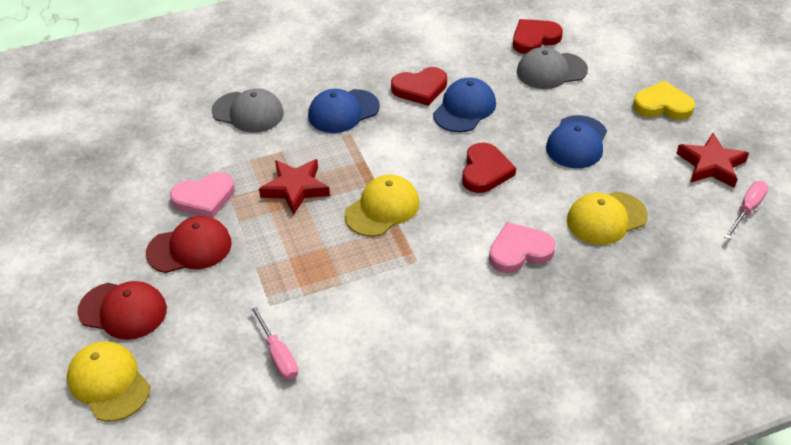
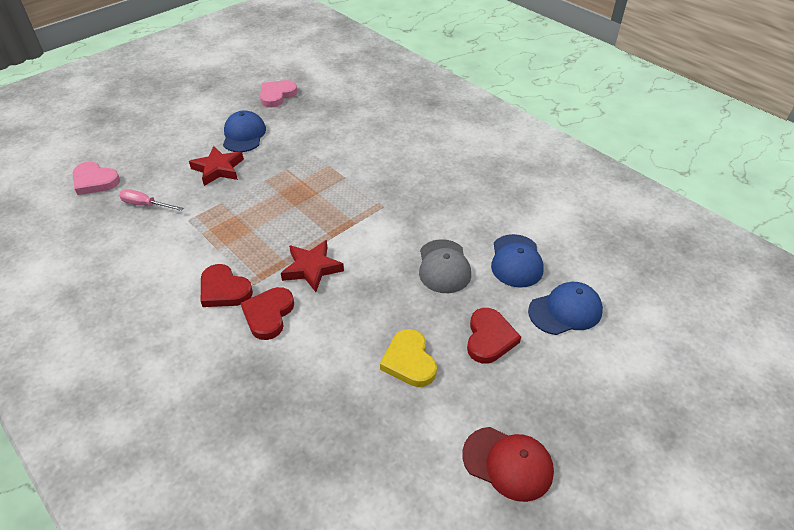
grey cap: [212,88,284,133] [517,47,588,89] = 2 -> [419,239,471,293] = 1
pink screwdriver: [250,304,298,380] [724,181,768,239] = 2 -> [119,189,183,211] = 1
red cap: [77,281,167,340] [146,216,232,273] = 2 -> [462,427,554,502] = 1
yellow cap: [67,341,150,422] [344,175,420,237] [567,192,648,245] = 3 -> none = 0

